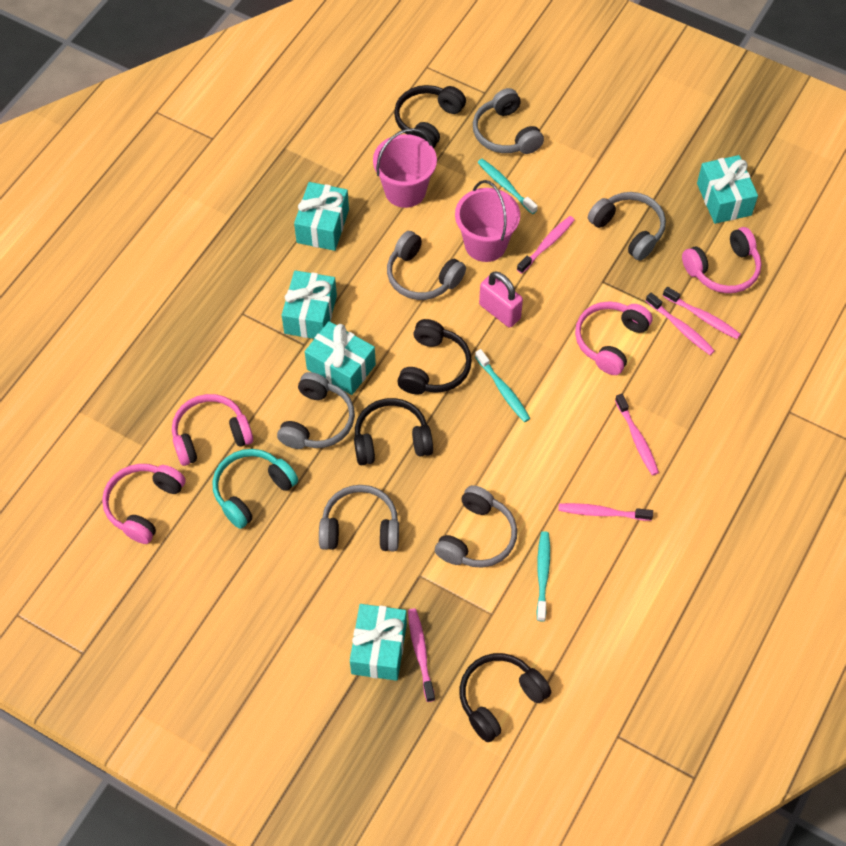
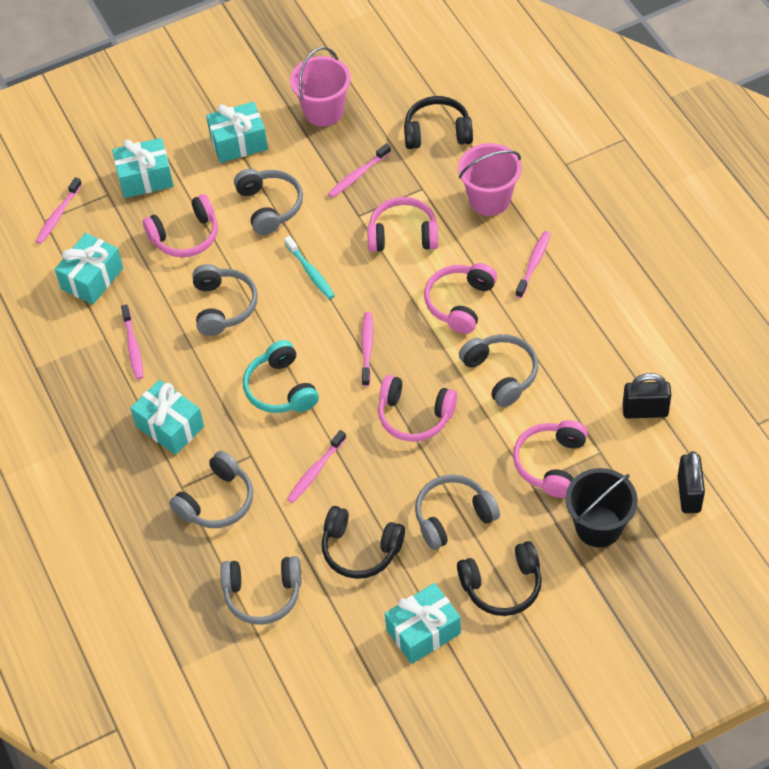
black bucket: none = 0 -> [565,468,638,547] = 1
black headphones: [354,398,433,465] [394,85,466,148] [397,319,472,394] [459,653,551,742] = 4 -> [322,506,405,579] [404,96,473,149] [457,541,542,616] = 3
black padlock: none = 0 -> [622,373,671,418] [678,451,705,513] = 2
pink headphones: [102,464,186,544] [172,394,253,466] [575,301,653,375] [682,227,762,293] = 4 -> [143,194,218,257] [367,197,438,252] [378,375,457,442] [424,263,497,334] [513,420,588,498] = 5
pink padlock: [479,272,523,328] = 1 -> none = 0
turquoise toothbrush: [475,349,530,422] [478,159,538,214] [536,531,550,621] = 3 -> [285,236,335,299] = 1

